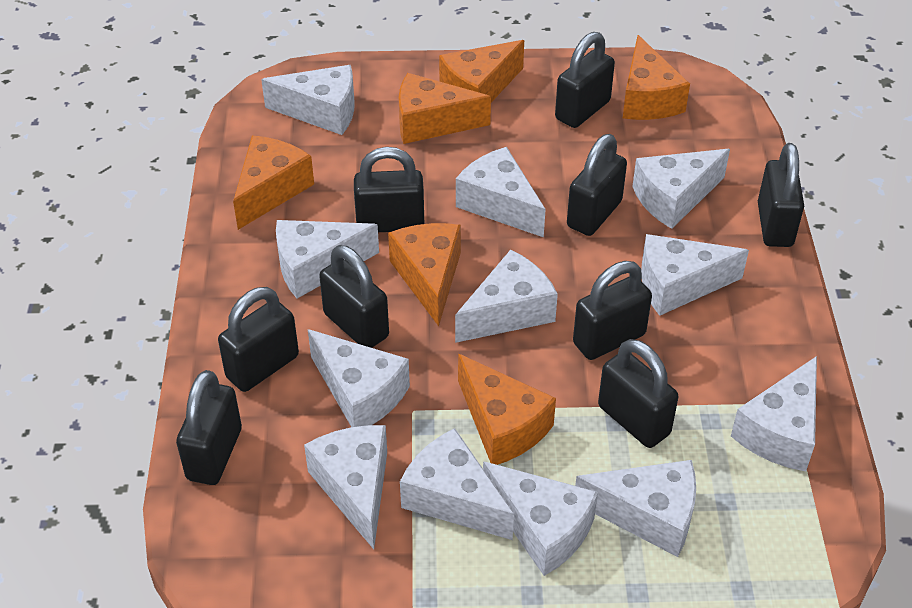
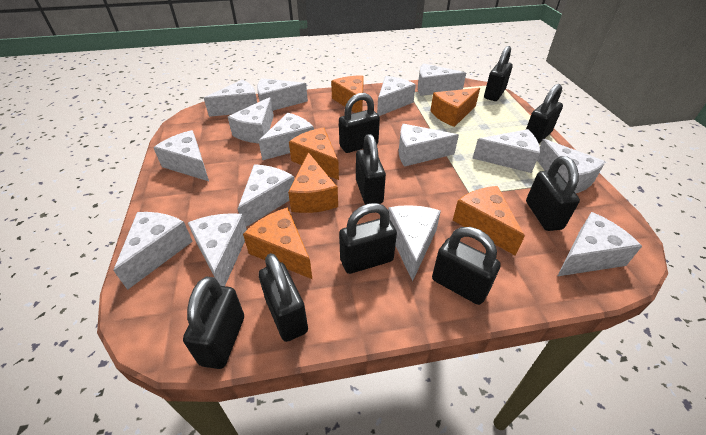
white cheese: [261,65,355,135] [276,220,379,298] [304,425,387,549] [308,329,410,427] [400,428,514,540] [455,250,558,343] [456,147,546,238] [483,461,598,576] [575,460,696,557] [632,149,730,229] [641,234,749,316] [731,356,817,471] = 12 -> [113,212,193,290] [153,130,209,181] [188,213,247,286] [204,80,257,117] [228,97,274,143] [238,164,294,227] [257,78,308,111] [259,113,314,161] [377,76,416,116] [388,205,441,281] [399,124,459,167] [418,63,466,96] [473,129,540,173] [537,139,605,193] [558,212,642,276] = 15

